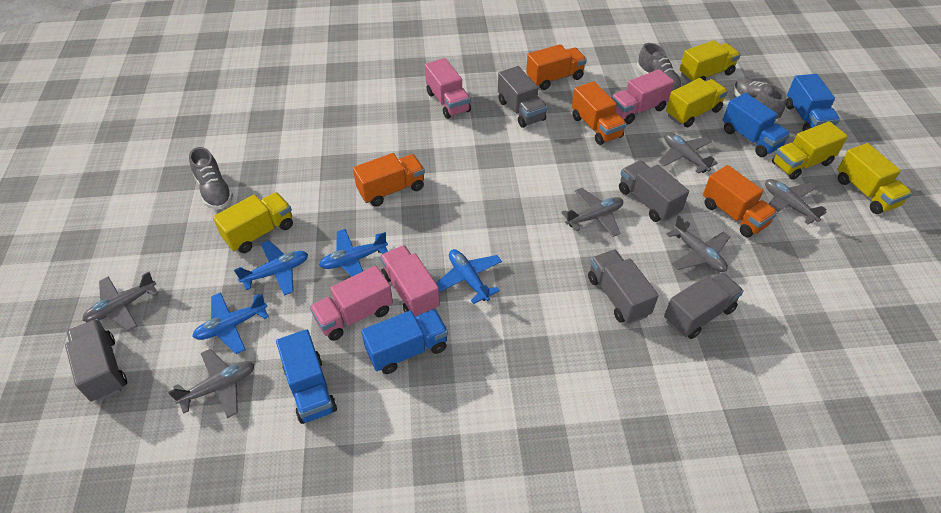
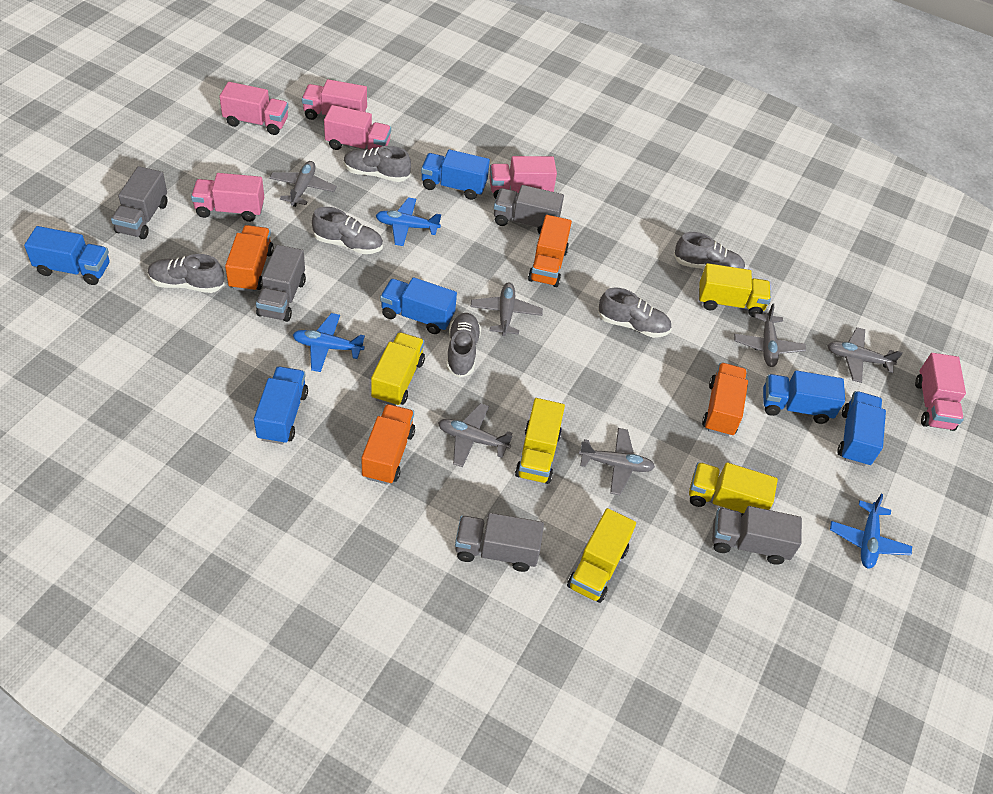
blue plane: [192,293,269,354] [234,240,308,296] [319,229,388,277] [436,249,502,304] = 4 -> [293,313,365,372] [375,197,441,246] [830,494,912,569] = 3
blue truck: [276,329,337,424] [361,309,448,374] [723,93,790,157] [786,74,840,131] = 4 -> [24,226,110,285] [254,367,308,444] [380,277,457,334] [421,149,490,200] [763,370,845,424] [838,391,886,466] = 6
grey shoe: [189,147,233,210] [637,43,682,91] [733,77,787,121] = 3 -> [148,254,225,293] [312,207,383,254] [344,146,411,182] [446,313,481,378] [598,287,672,338] [674,232,745,269] = 6
pink truck: [310,266,393,341] [380,245,440,317] [425,58,471,119] [611,69,674,124] = 4 -> [191,173,264,222] [219,82,288,135] [302,79,367,120] [324,105,391,150] [490,156,557,199] [915,353,966,431] = 6

